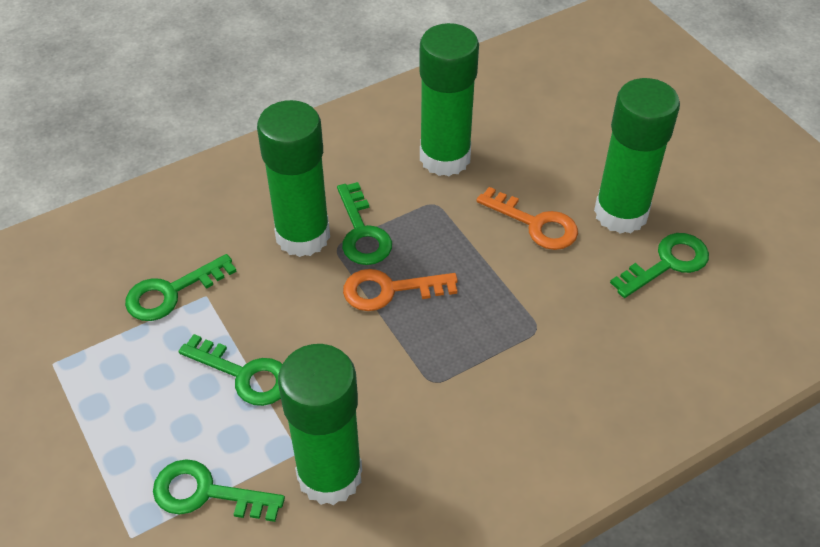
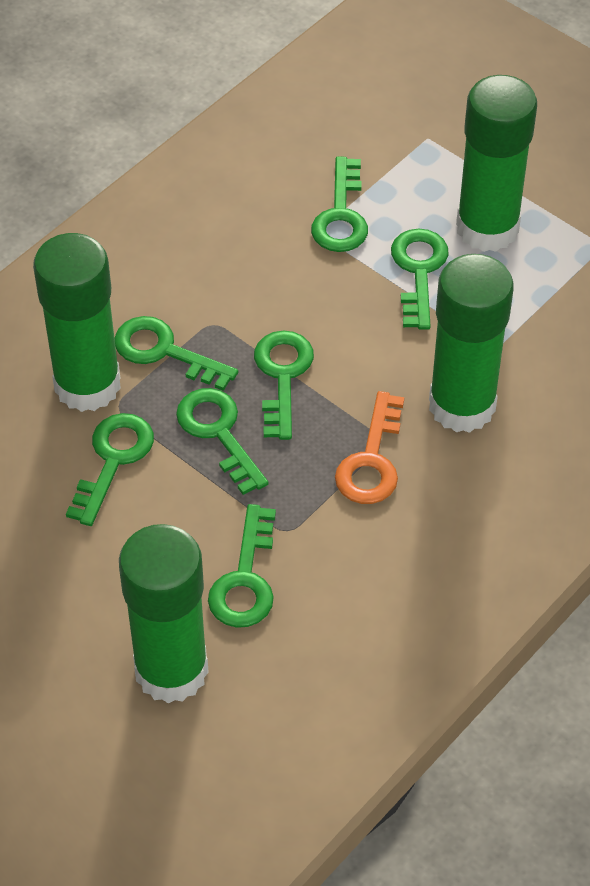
green key: [125,254,237,321] [153,459,285,522] [179,334,282,406] [337,182,392,265] [610,233,709,298] = 5 -> [66,413,154,526] [114,316,238,391] [176,388,269,495] [208,504,276,628] [254,330,314,440] [311,156,368,252] [391,229,449,330] = 7
orange key: [343,269,458,311] [476,187,578,250] = 2 -> [335,391,404,504] = 1

